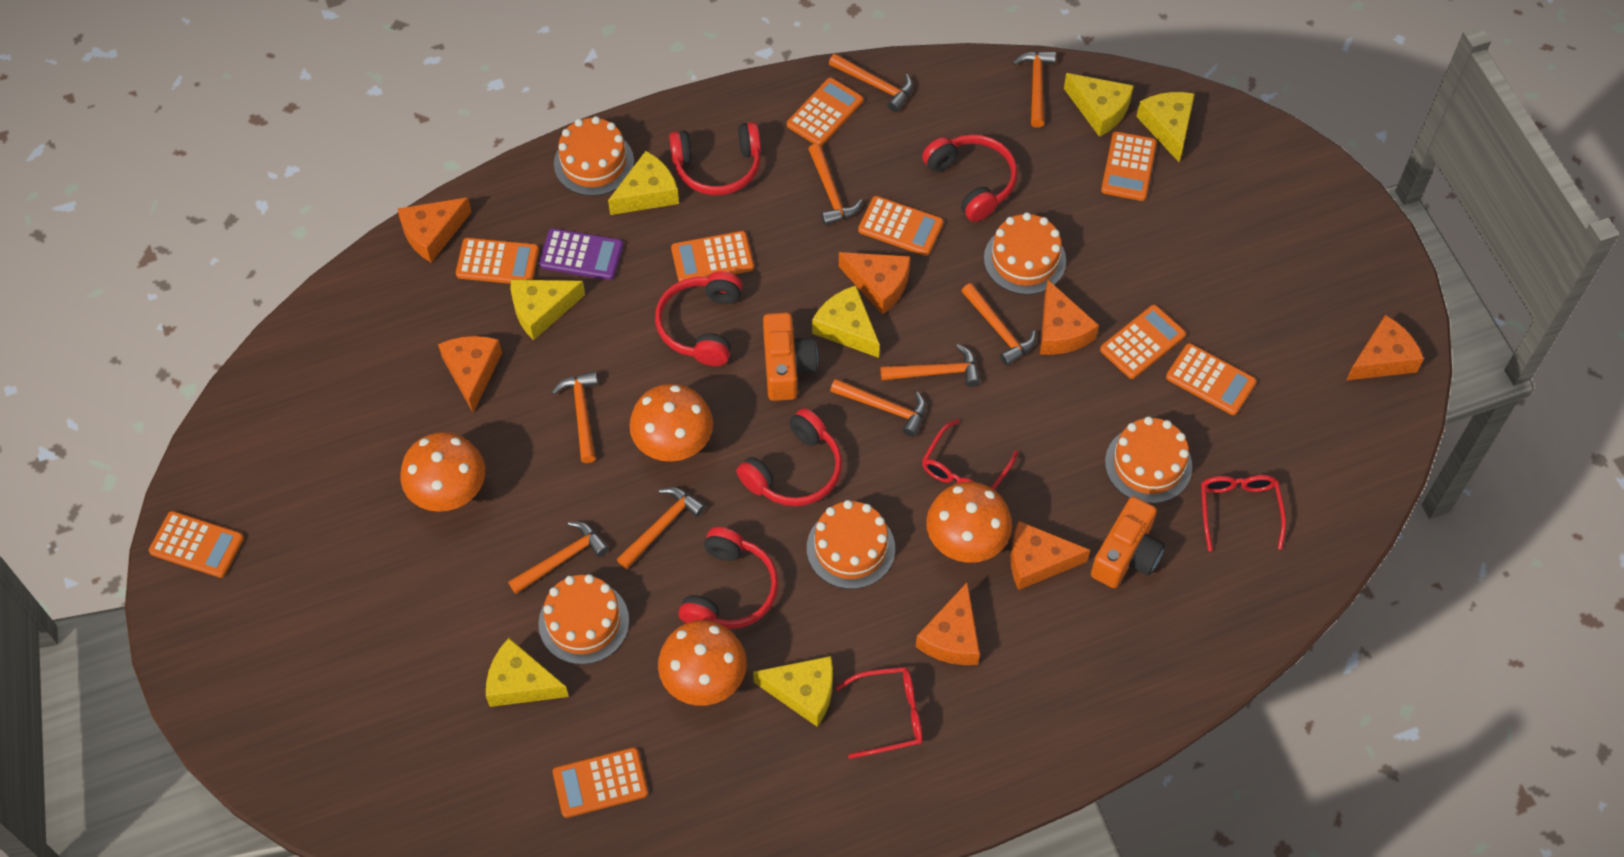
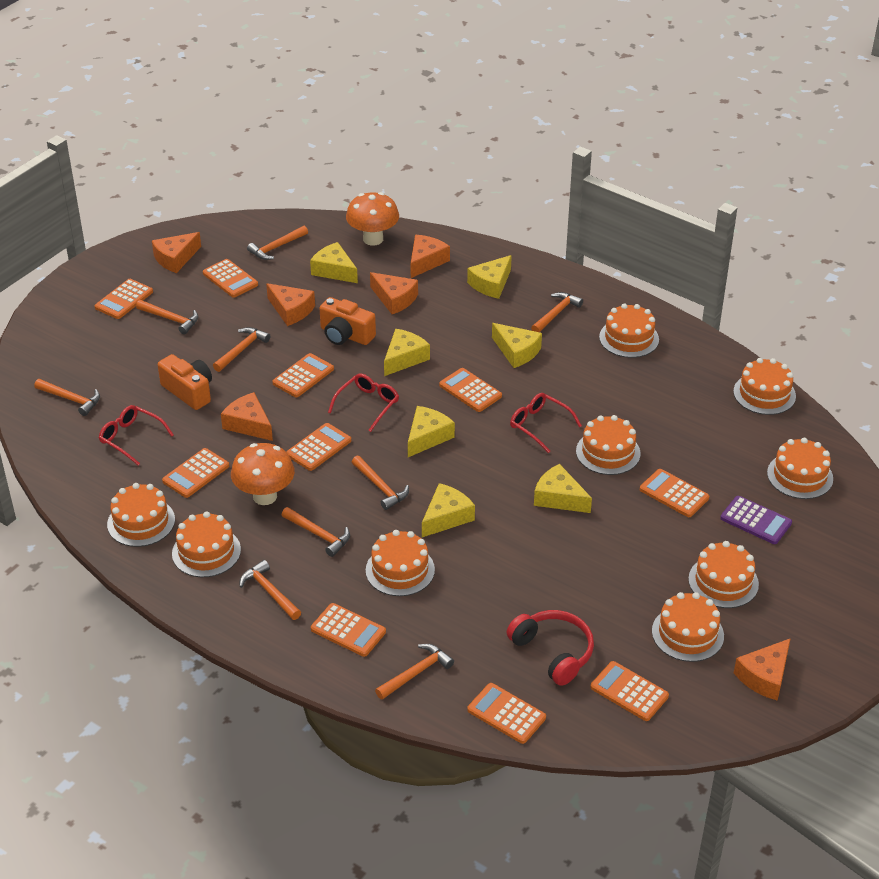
orange cake: [538,574,629,665] [554,116,634,196] [807,500,895,589] [984,212,1066,295] [1105,416,1192,504] = 5 -> [107,483,175,547] [172,512,241,577] [366,530,435,596] [576,415,640,475] [599,303,659,358] [652,592,724,662] [688,541,759,608] [733,358,796,415] [767,438,833,499] = 9
orange calculator: [149,511,244,578] [456,238,539,284] [553,747,648,818] [671,231,754,282] [787,78,863,146] [858,196,943,256] [1100,305,1186,379] [1101,131,1157,201] [1166,343,1256,415] = 9 -> [95,279,153,319] [162,448,229,498] [203,259,258,297] [272,353,334,397] [286,423,351,471] [311,603,386,657] [439,368,502,412] [467,683,546,744] [590,661,669,721] [640,469,709,517] = 10
orange cheese: [398,197,472,263] [438,336,502,412] [839,252,910,315] [916,582,980,665] [1011,521,1090,590] [1040,279,1099,355] [1346,315,1424,380] = 7 -> [152,232,201,273] [221,392,273,441] [266,283,315,326] [370,272,418,314] [411,235,450,278] [734,638,791,701] = 6
orange mushroom: [401,432,485,512] [629,384,713,462] [658,620,747,706] [926,482,1012,563] = 4 -> [231,443,295,505] [346,192,399,246] = 2
red headphones: [655,271,742,366] [669,122,761,195] [678,527,778,629] [736,408,842,506] [922,134,1018,222] = 5 -> [506,610,594,686] = 1

